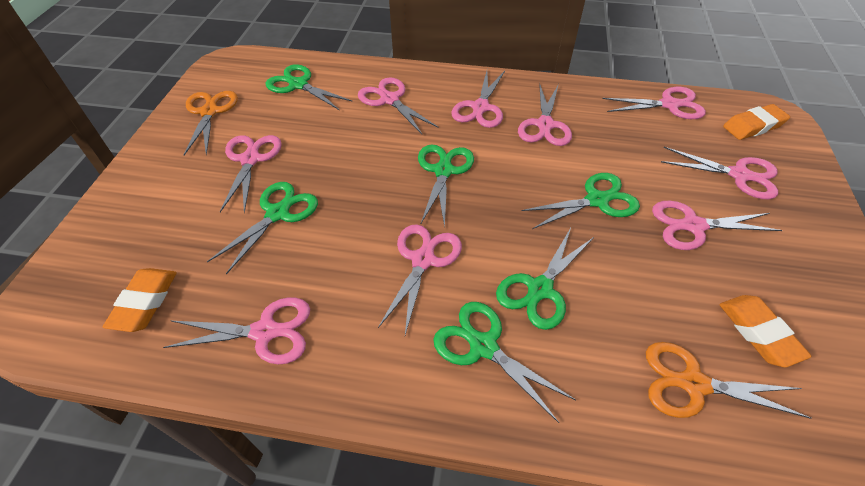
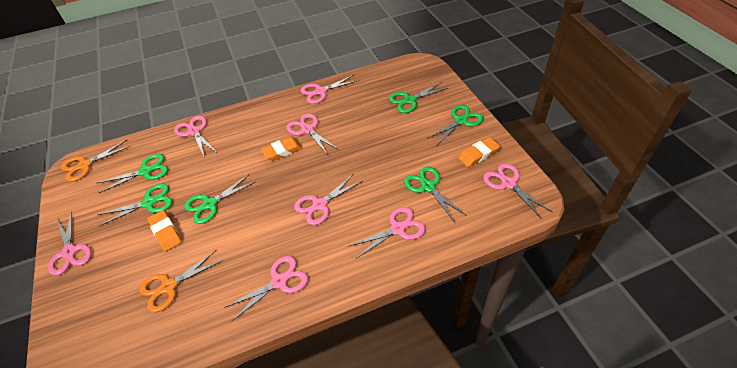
pink scissors: [163,297,310,364] [220,135,282,213] [358,77,438,134] [378,224,462,335] [451,71,505,128] [518,83,572,146] [603,87,706,119] [652,200,782,250] [661,147,778,199] = 9 -> [48,212,92,276] [174,116,216,158] [224,256,308,321] [286,113,338,155] [294,174,362,225] [300,75,359,104] [349,207,426,259] [483,163,553,219] = 8

